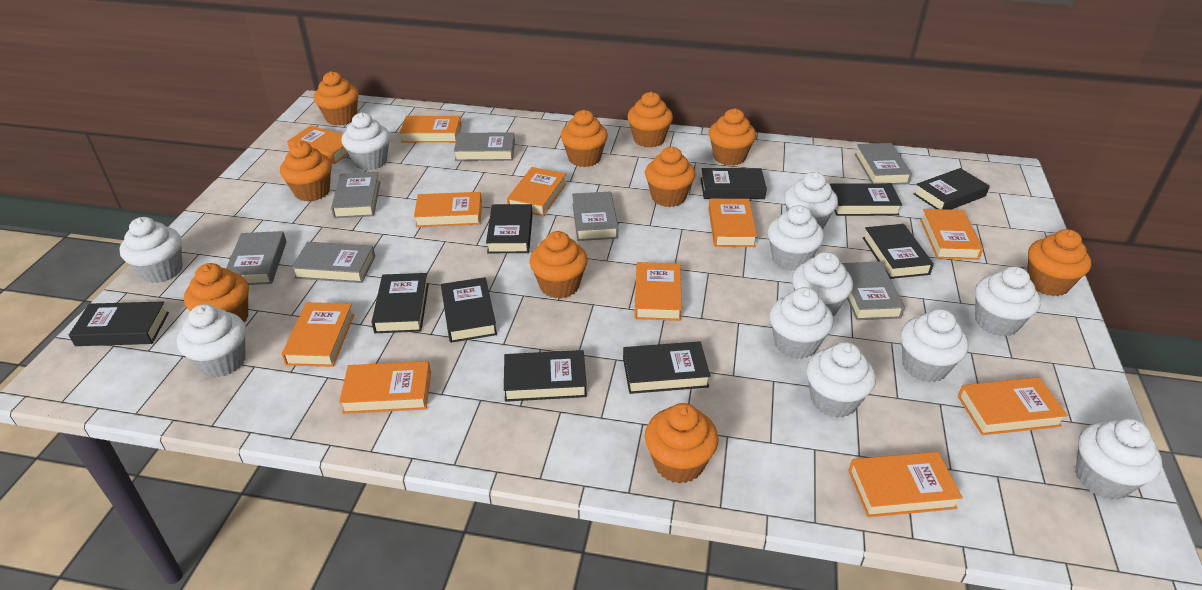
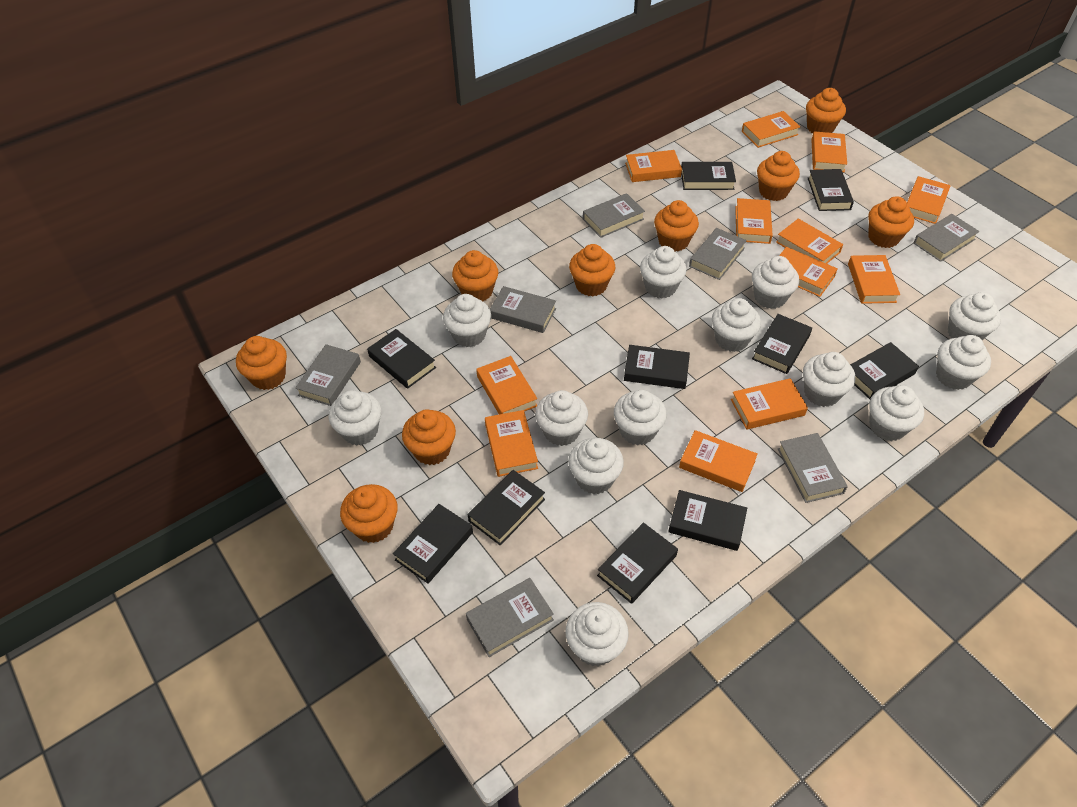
orange book: [282,302,354,367] [287,126,348,164] [339,361,431,414] [400,116,462,143] [414,192,482,227] [507,167,566,216] [634,262,682,321] [709,199,757,247] [848,452,963,517] [920,209,983,260] [958,377,1068,435] = 11 -> [476,356,537,414] [485,410,538,477] [625,150,682,182] [679,430,758,492] [731,378,808,429] [735,198,773,244] [742,111,800,148] [776,219,843,264] [779,247,838,297] [811,131,847,172] [848,255,900,304] [907,176,951,224] = 12
orange cupcake: [184,263,249,322] [280,142,332,202] [314,71,359,125] [529,231,588,299] [561,110,608,167] [627,92,673,147] [645,147,695,207] [645,403,718,484] [709,108,756,166] [1027,229,1091,296] = 10 -> [236,336,287,390] [340,484,398,543] [402,409,456,465] [452,250,498,301] [569,244,615,296] [654,200,699,252] [757,151,800,201] [806,88,846,133] [868,196,914,248] = 9
white cupcake: [119,217,183,283] [177,304,246,377] [341,113,390,170] [767,205,824,271] [769,287,834,359] [784,172,838,229] [792,252,853,316] [806,342,876,418] [900,309,969,382] [975,266,1041,337] [1075,418,1162,500] = 11 -> [329,390,381,446] [443,294,491,347] [535,390,588,446] [565,602,629,666] [568,438,624,494] [614,390,667,445] [640,246,687,298] [712,298,761,352] [752,256,799,309] [803,352,855,407] [869,385,924,441] [936,335,991,390] [948,292,1001,340] = 13

